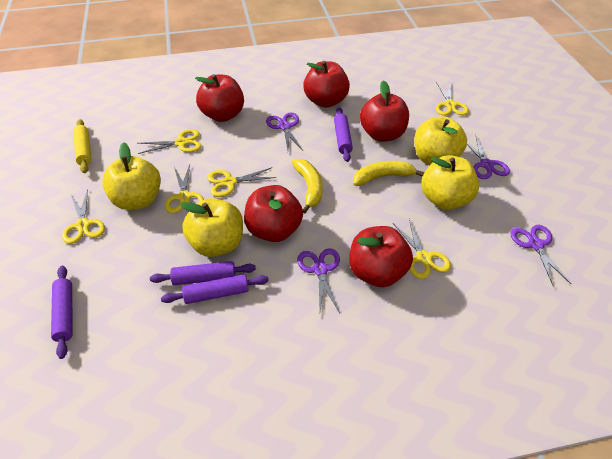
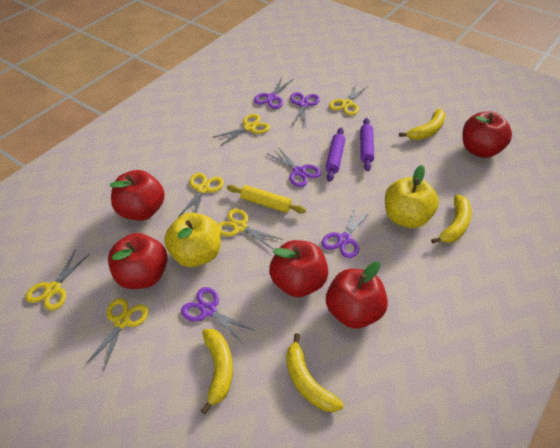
purple rolling pin: [51,266,73,359] [150,261,256,285] [161,274,269,304] [334,108,353,162] = 4 -> [325,127,345,182] [360,118,374,171] = 2
purple scissors: [266,113,303,151] [297,248,340,313] [467,136,510,179] [510,225,571,287] = 4 -> [181,287,254,344] [254,77,293,109] [266,147,321,187] [290,92,320,128] [322,207,371,258] = 5
yellow apple: [102,142,161,210] [180,198,243,257] [414,116,467,165] [421,155,479,210] = 4 -> [164,213,221,267] [385,165,439,228] = 2
yellow banana: [292,159,323,213] [353,161,425,186] = 2 -> [201,329,233,414] [286,333,344,412] [399,109,446,140] [431,194,471,243] = 4

